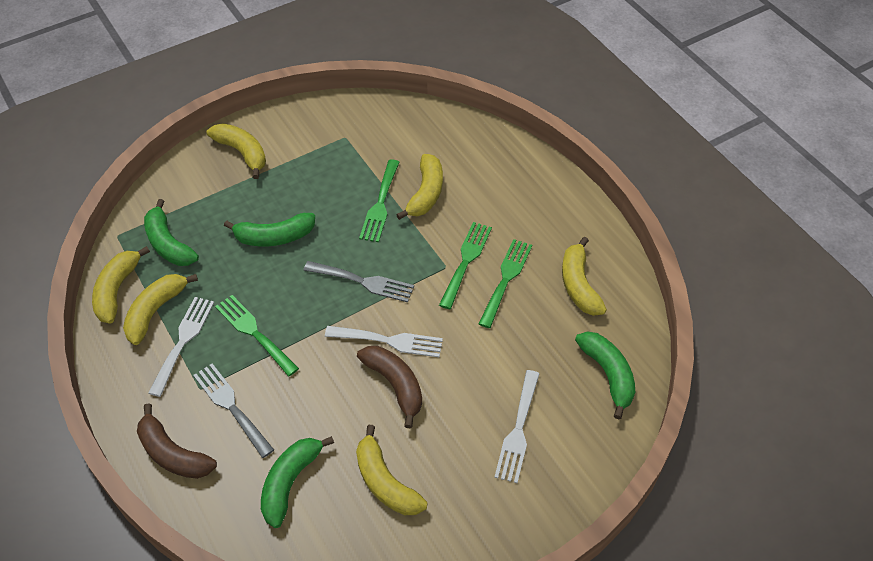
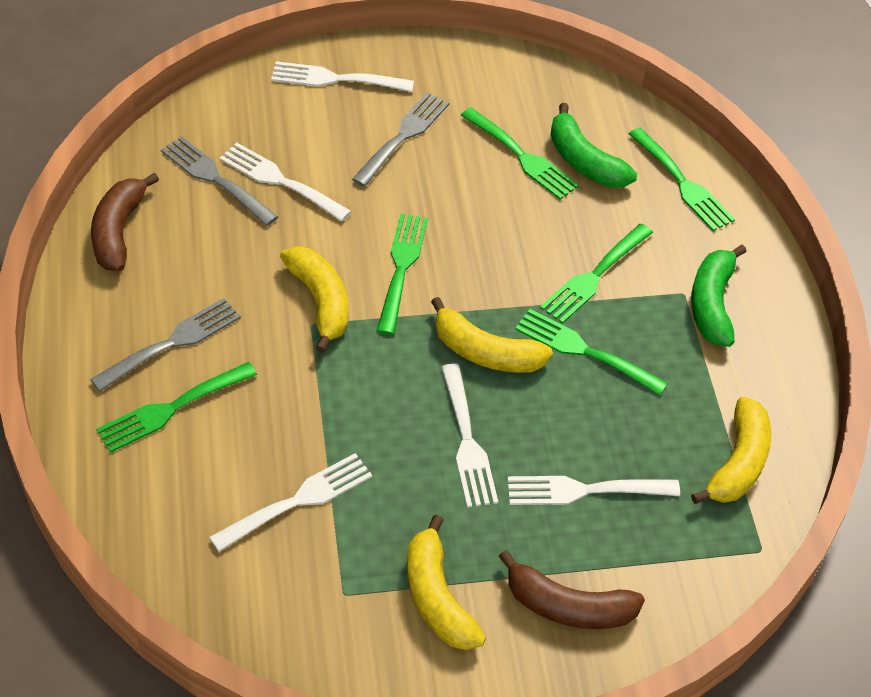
green banana: [144,199,199,266] [224,213,315,246] [261,436,334,528] [575,331,635,419] = 4 -> [550,103,637,188] [691,245,747,347] = 2
green fork: [215,295,299,376] [359,159,399,242] [439,222,492,309] [478,239,532,328] = 4 -> [96,362,257,453] [377,214,428,335] [461,108,579,200] [515,309,668,395] [540,224,653,324] [629,128,735,231] = 6
grey fork: [193,364,274,458] [303,261,414,302] = 2 -> [90,298,241,391] [161,136,278,226] [352,92,449,187] = 3
white fork: [148,297,215,397] [325,326,443,357] [494,370,540,483] = 3 -> [209,453,372,552] [220,143,351,222] [271,61,414,92] [441,363,498,508] [507,476,680,505] = 5
yellow banana: [92,246,150,323] [123,274,198,345] [207,123,266,179] [356,425,428,515] [396,154,443,220] [562,237,607,316] = 6 -> [280,246,348,353] [407,515,486,650] [431,297,553,373] [691,397,771,504] = 4

